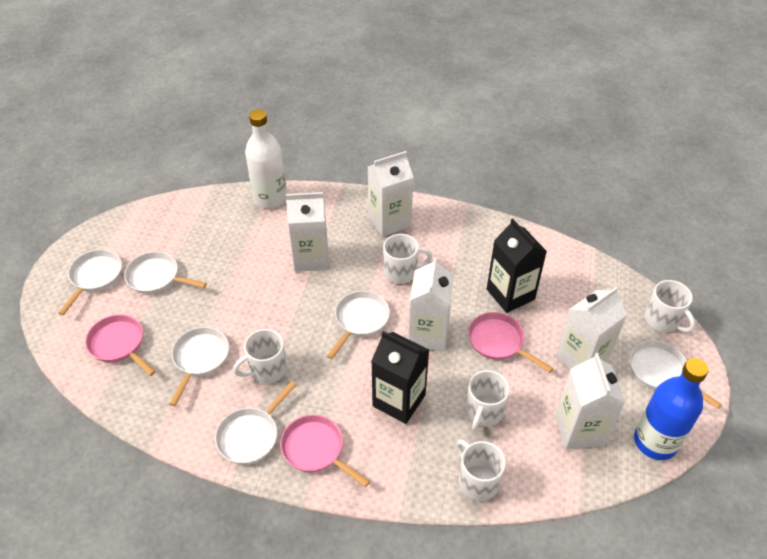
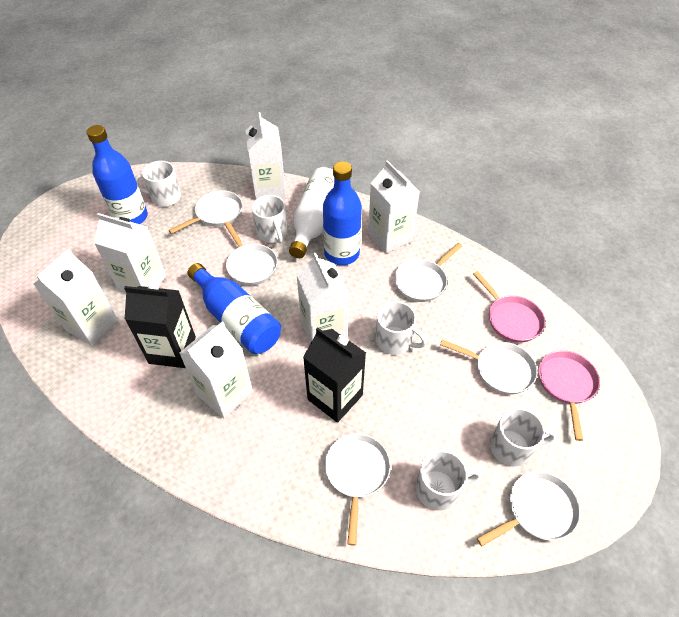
blue bottle: [634,358,709,460] = 1 -> [87,125,148,224] [187,263,281,354] [323,161,362,265] = 3
pink pan: [85,314,156,376] [280,415,370,487] [468,312,554,373] = 3 -> [473,271,545,343] [539,350,600,441] = 2
white carton: [286,192,329,272] [368,151,414,237] [408,257,454,351] [556,287,627,369] [556,353,625,449] = 5 -> [34,249,118,346] [94,213,166,294] [180,321,253,419] [246,112,286,200] [296,253,348,344] [368,160,420,254] = 6

